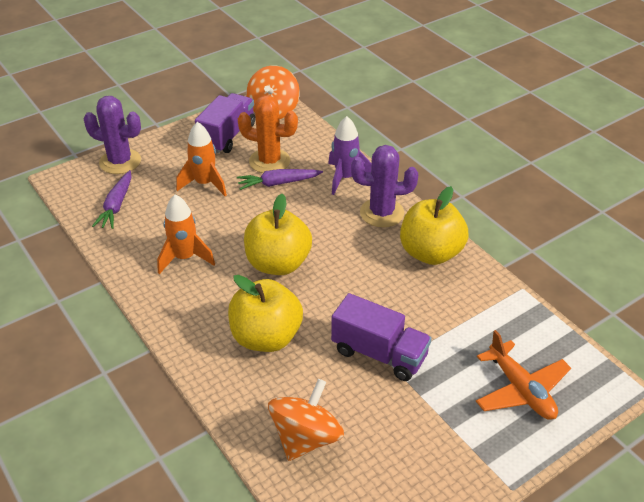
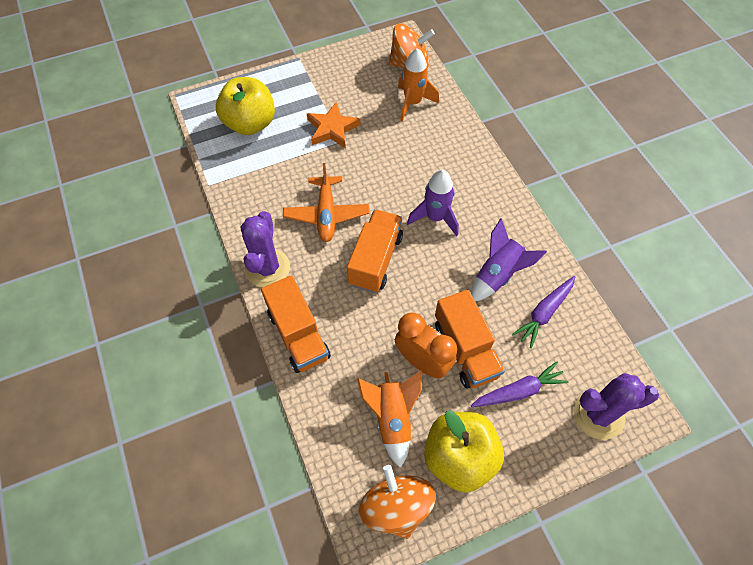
orange cactus: [238,95,298,173] = 1 -> none = 0
orange clock: none = 0 -> [395,312,457,378] = 1
orange star: none = 0 -> [307,102,360,148] = 1
orange truck: none = 0 -> [261,276,331,373] [347,209,403,293] [435,290,505,389] = 3
purple rocket: [328,116,372,195] = 1 -> [407,170,459,236] [471,218,547,301] = 2
purple truck: [195,93,255,153] [331,293,432,381] = 2 -> none = 0
yellow apple: [228,275,303,352] [244,194,312,275] [400,186,469,265] = 3 -> [216,77,275,135] [424,410,504,493] = 2

